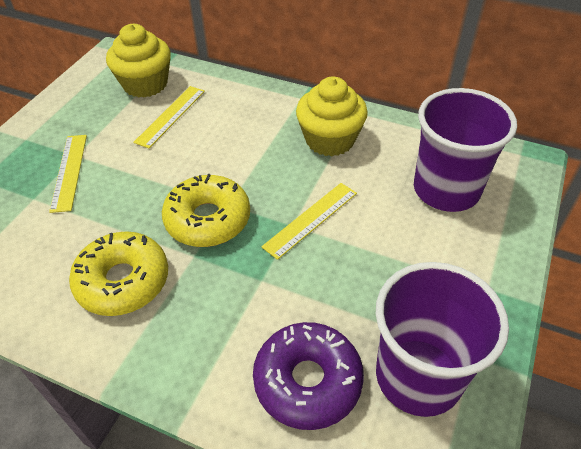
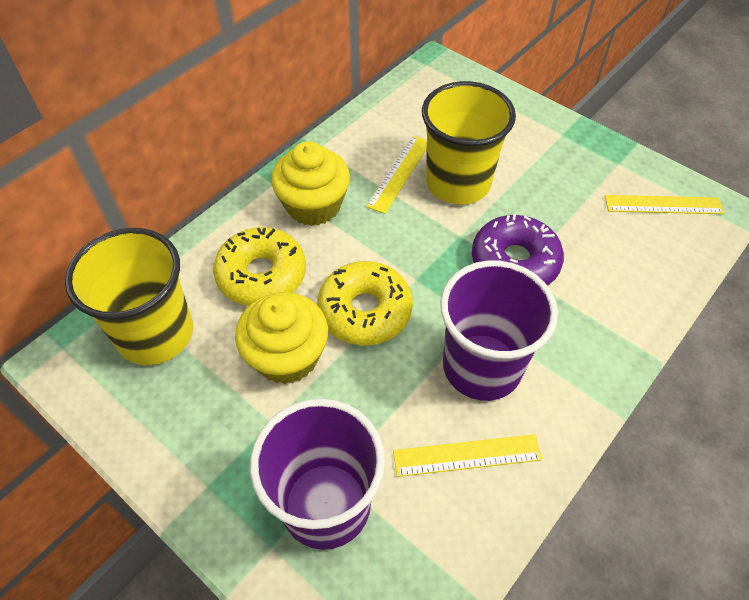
yellow cup: none = 0 -> [65,228,193,365] [422,81,516,204] = 2

